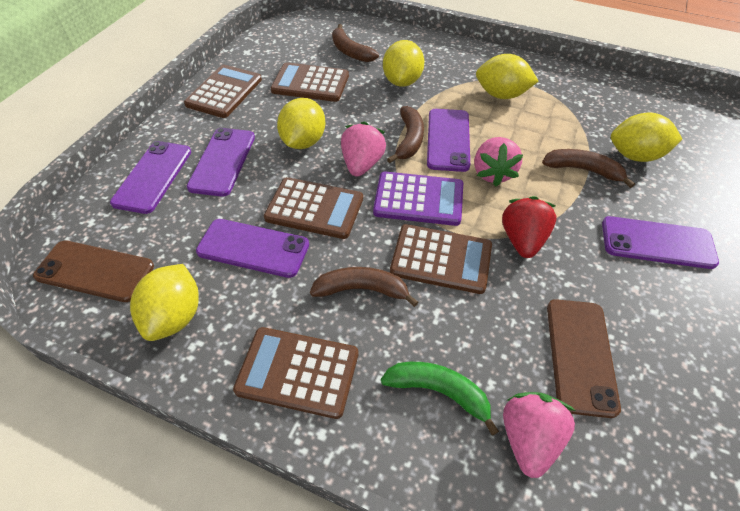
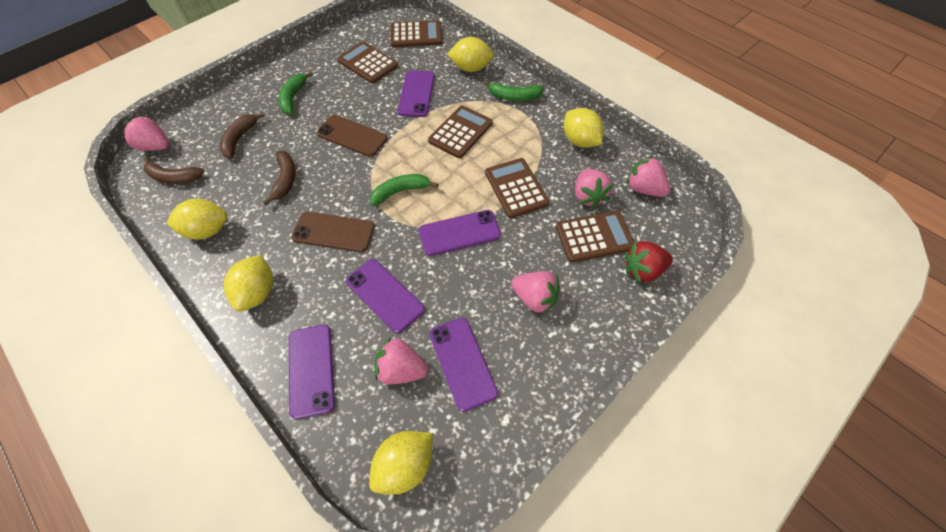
brown banana: [310,267,418,307] [332,24,379,62] [387,106,424,163] [542,149,635,188] = 4 -> [144,157,204,184] [220,112,265,158] [263,151,296,205] = 3
green banana: [381,362,499,435] = 1 -> [279,72,313,114] [370,174,438,206] [484,80,544,101] = 3
pink strawberry: [341,121,386,177] [474,137,523,187] [503,392,575,478] = 3 -> [122,115,169,151] [374,336,428,385] [511,271,560,315] [575,169,614,209] [626,156,670,197] = 5
purple calculator: [373,171,463,226] = 1 -> none = 0

